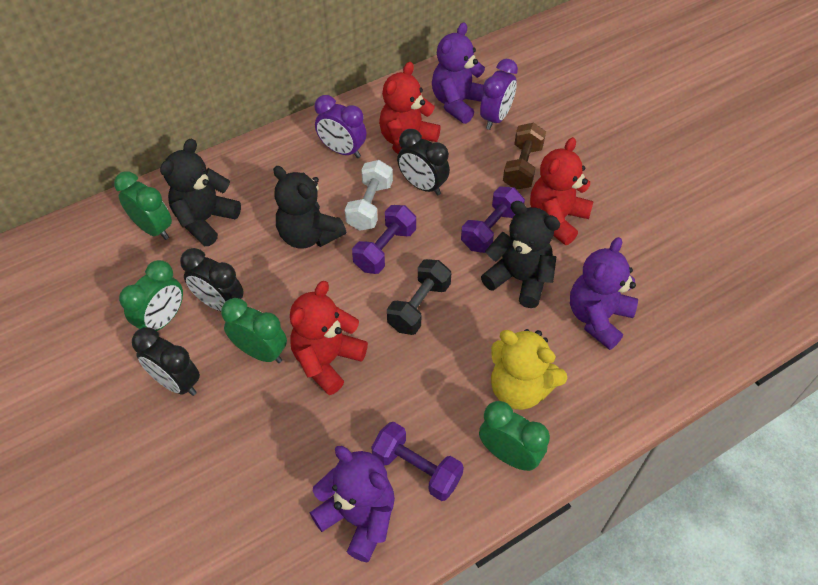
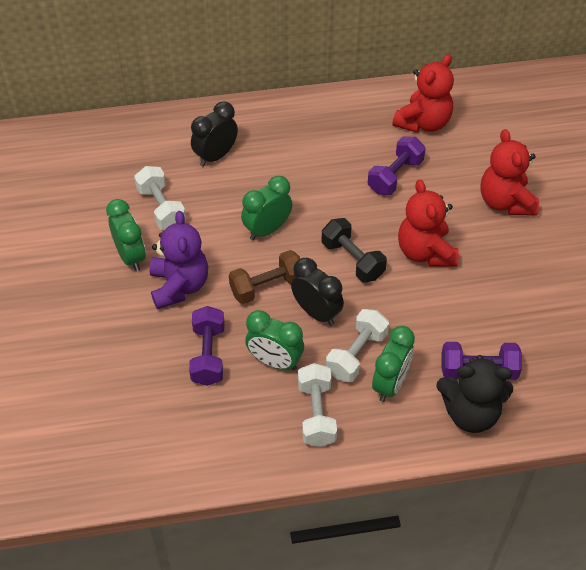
black clock: [132,327,200,396] [180,248,244,311] [397,129,450,196] = 3 -> [191,101,238,166] [291,258,344,326] = 2
black teddy bear: [160,139,241,246] [273,166,346,248] [481,201,560,308] = 3 -> [436,355,513,433] = 1
purple clock: [315,95,367,158] [480,59,518,130] = 2 -> none = 0
purple teddy bear: [310,446,395,562] [432,22,485,124] [570,237,638,350] = 3 -> [149,211,208,309] = 1
white dumbbell: [345,160,393,231] = 1 -> [134,166,186,230] [298,363,337,447] [326,309,389,382] = 3
yellow teddy bear: [491,329,567,410] = 1 -> none = 0

